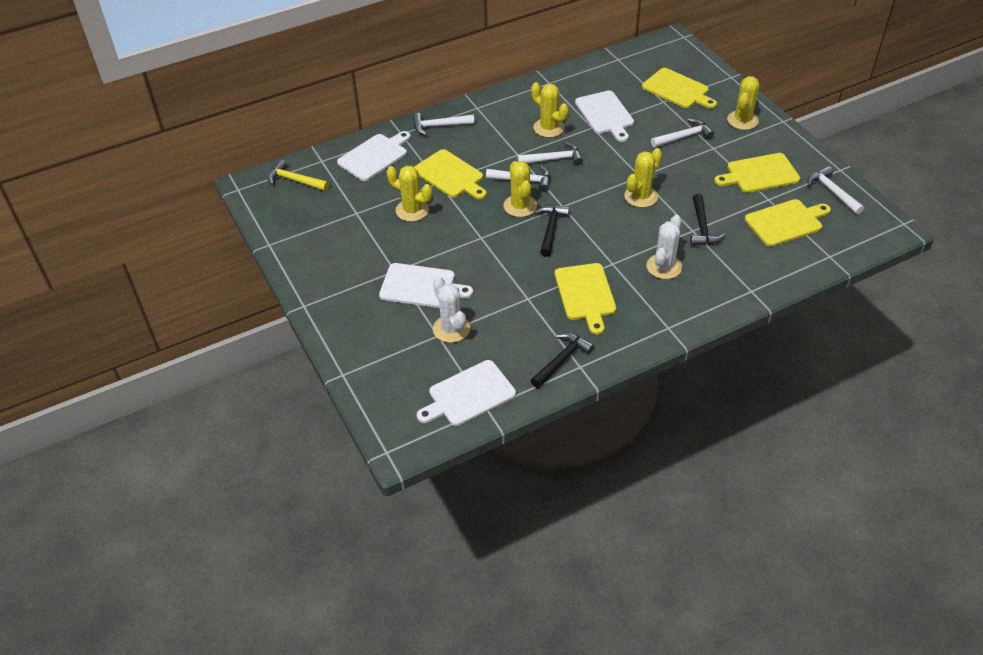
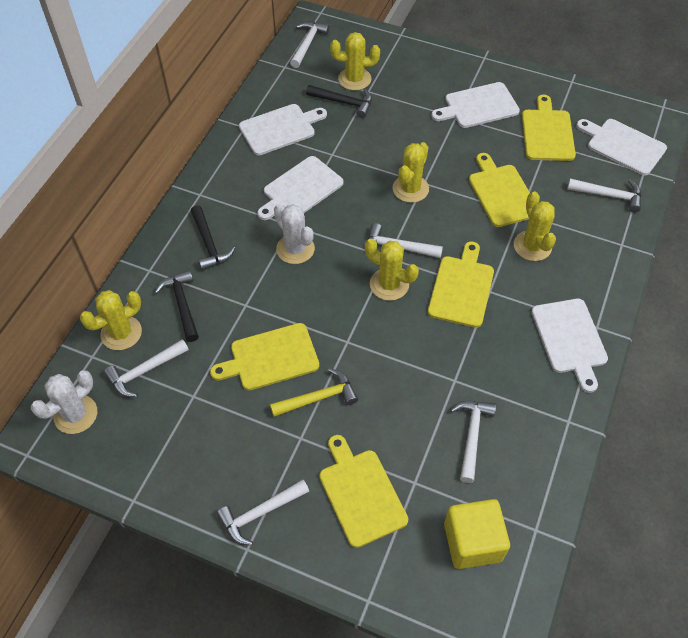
white cutting board: [337,131,411,181] [379,263,473,308] [417,360,516,426] [575,91,634,142] = 4 -> [239,104,327,155] [257,156,344,220] [431,82,520,128] [531,299,608,393] [576,119,667,175] = 5
white hammer: [413,113,475,136] [486,166,550,192] [517,142,583,166] [651,118,714,147] [807,166,864,215] = 5 -> [104,339,189,397] [216,480,309,546] [290,21,330,68] [369,223,443,258] [451,401,496,483] [567,178,641,213] = 6
yellow cube: none = 0 -> [444,499,510,569] = 1

